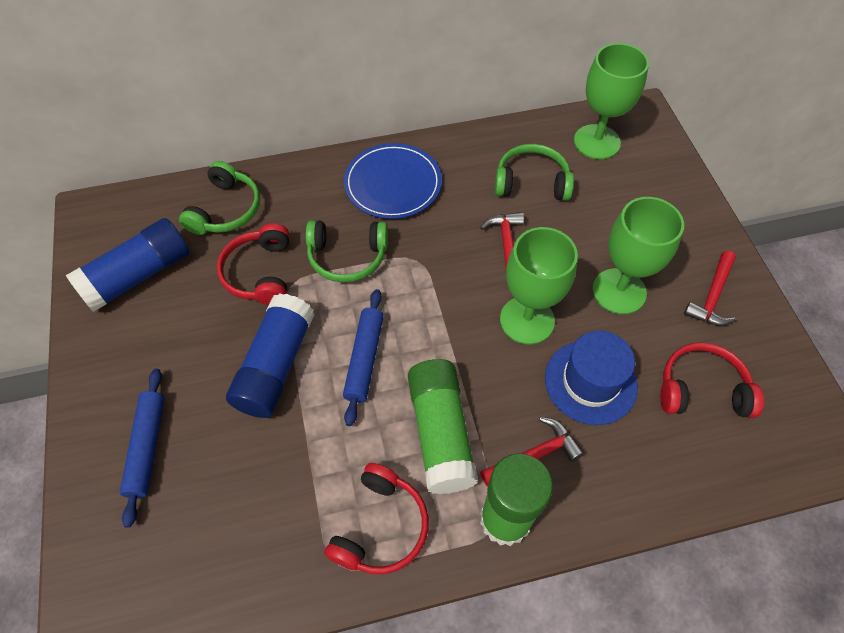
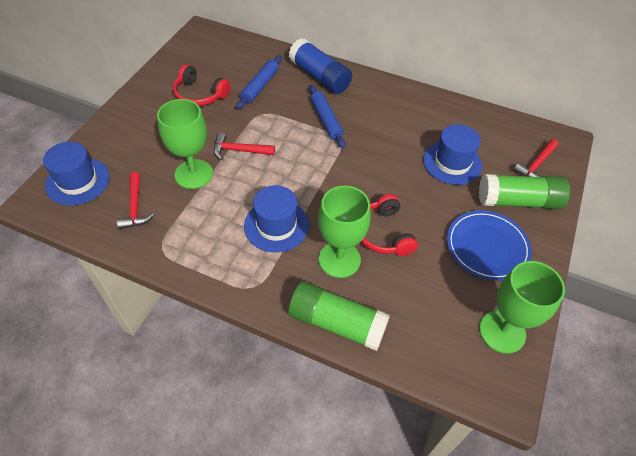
blue glue stick: [66,218,190,312] [226,293,314,418] = 2 -> [289,38,352,94] = 1
blue hat: [545,331,638,425] = 1 -> [43,142,110,206] [244,185,309,253] [423,124,482,185] = 3
green headphones: [179,161,260,235] [306,220,388,283] [495,144,574,201] = 3 -> none = 0
red headphones: [217,223,290,305] [324,463,429,574] [660,343,764,418] = 3 -> [173,64,231,106] [361,194,418,256] = 2

